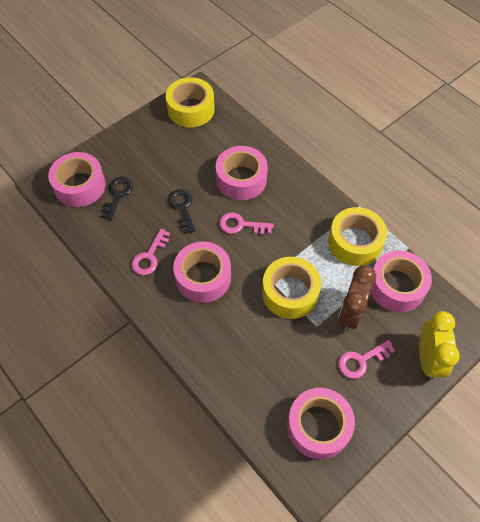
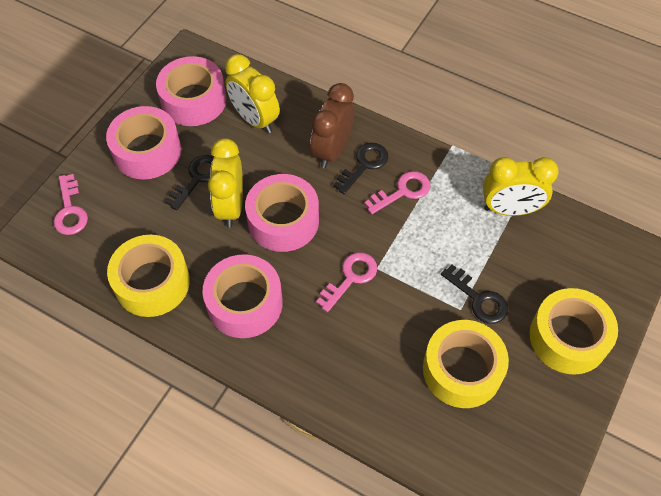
black key: [101,177,133,220] [168,189,195,234] = 2 -> [165,155,214,210] [333,143,388,194] [441,265,508,324] = 3
pink tape: [48,152,106,207] [173,242,231,303] [216,146,268,200] [287,388,355,459] [371,250,432,312] = 5 -> [106,106,181,179] [156,56,226,126] [203,254,283,338] [245,174,319,252] = 4
yellow clock: [419,311,460,380] = 1 -> [208,138,243,228] [225,54,280,133] [483,157,559,216] = 3

